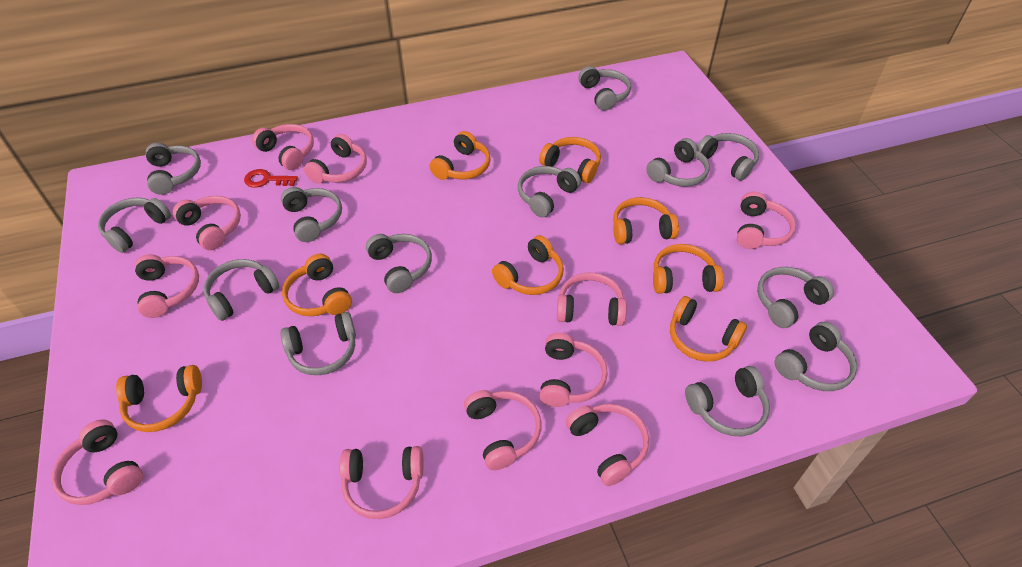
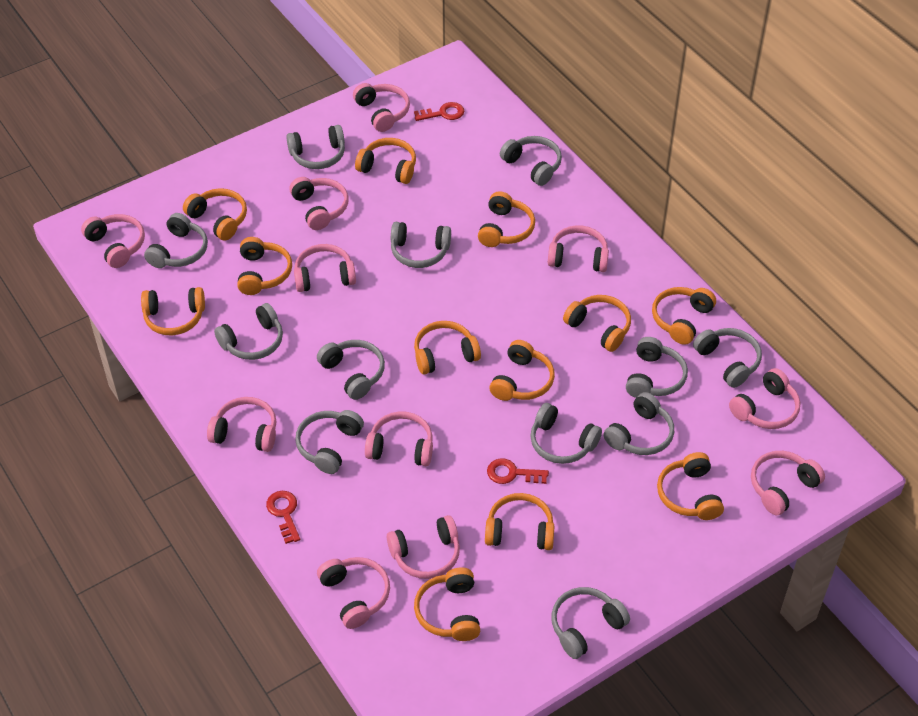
grey headphones: [98,197,171,253] [146,143,201,195] [204,259,280,321] [280,312,356,375] [281,187,342,242] [366,234,432,293] [518,166,581,217] [579,66,631,111] [646,138,710,187] [685,366,770,436] [697,133,759,181] [757,267,834,328] [774,321,857,391] = 13 -> [144,213,208,268] [214,303,283,360] [286,125,345,169] [295,410,364,474] [317,340,385,400] [391,222,451,268] [500,136,562,186] [530,403,602,464] [551,587,630,659] [604,392,674,455] [626,337,688,398] [693,328,762,388] = 12
orange headphones: [116,365,202,432] [282,254,352,316] [429,131,491,180] [492,235,564,295] [539,137,601,183] [613,197,679,244] [653,244,724,294] [670,296,747,362] = 8 -> [141,287,205,335] [183,188,247,241] [237,237,292,295] [355,138,416,184] [414,321,481,375] [414,567,480,641] [478,191,535,247] [485,493,554,550] [489,340,555,401] [563,295,631,352] [652,287,716,345] [657,452,724,520] = 12
red key: [244,169,298,188] = 1 -> [266,491,300,544] [414,102,464,121] [487,458,549,484] = 3

